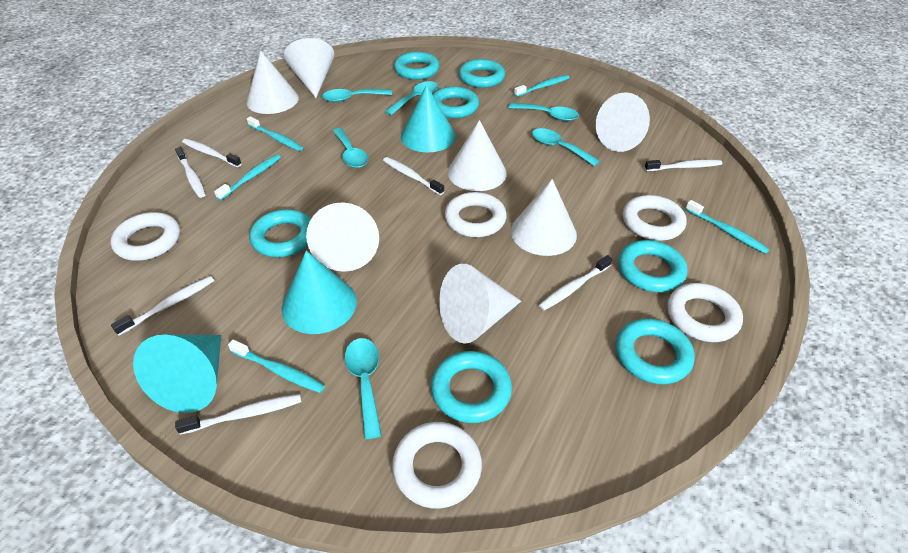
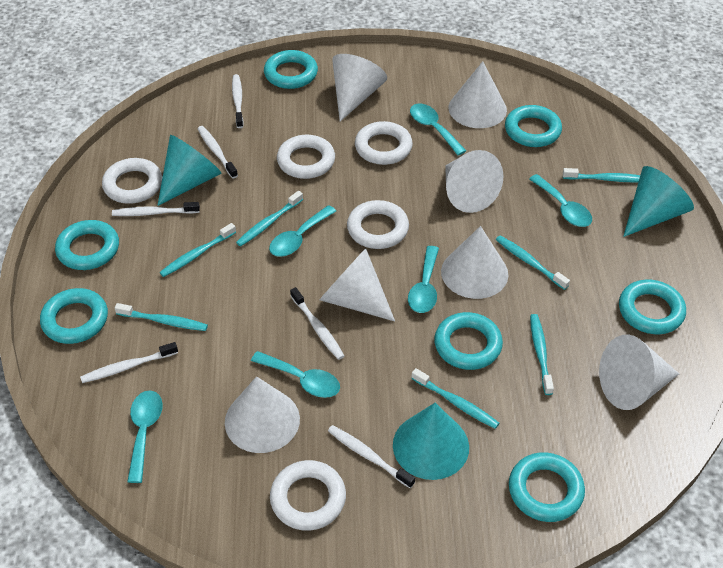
turquoise toothbrush: [214,155,281,200] [228,339,325,393] [247,116,303,151] [514,75,570,97] [685,200,769,254] = 5 -> [115,303,208,331] [160,223,236,277] [236,191,303,246] [411,368,499,429] [496,236,570,290] [530,314,554,395] [563,168,640,183] = 7
white toothbrush: [111,276,214,335] [175,147,206,198] [175,394,301,435] [182,139,242,167] [383,157,444,195] [539,255,612,311] [644,159,722,171] = 7 -> [80,342,178,383] [112,202,200,216] [197,126,238,179] [232,74,244,128] [290,287,344,360] [328,425,415,488] = 6

